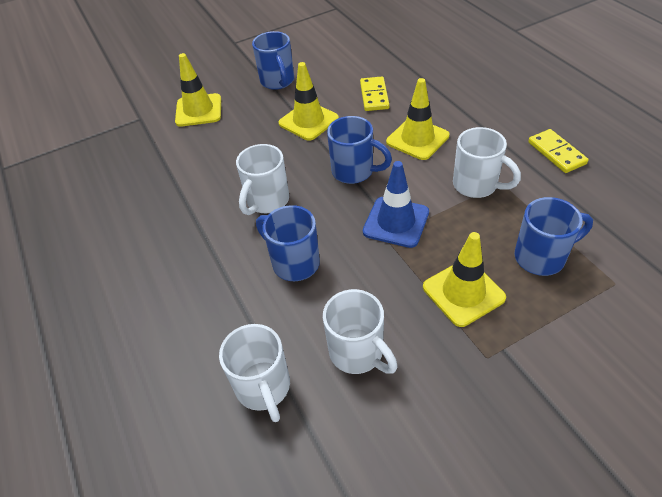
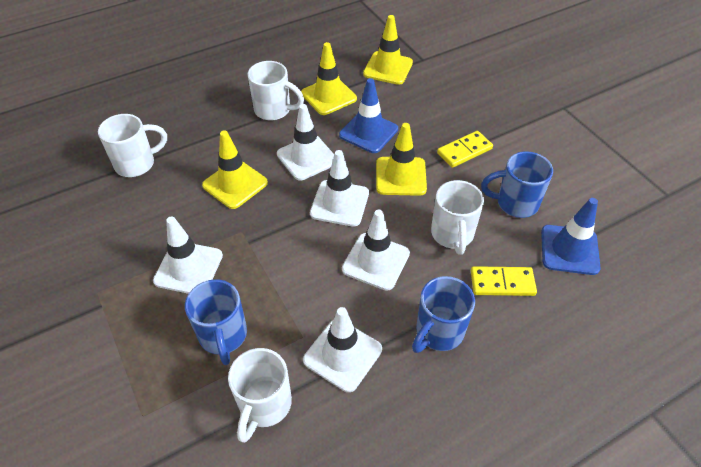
blue mug: [252,31,294,90] [256,205,320,281] [327,116,392,184] [514,197,593,276] = 4 -> [185,279,247,365] [412,276,475,353] [481,151,553,218] = 3
blue traffic cone: [363,161,429,248] = 1 -> [339,78,398,153] [541,198,601,275] = 2
white traffic cone: none = 0 -> [153,216,223,294] [277,104,334,181] [303,307,382,392] [310,150,369,227] [342,210,410,291] = 5

